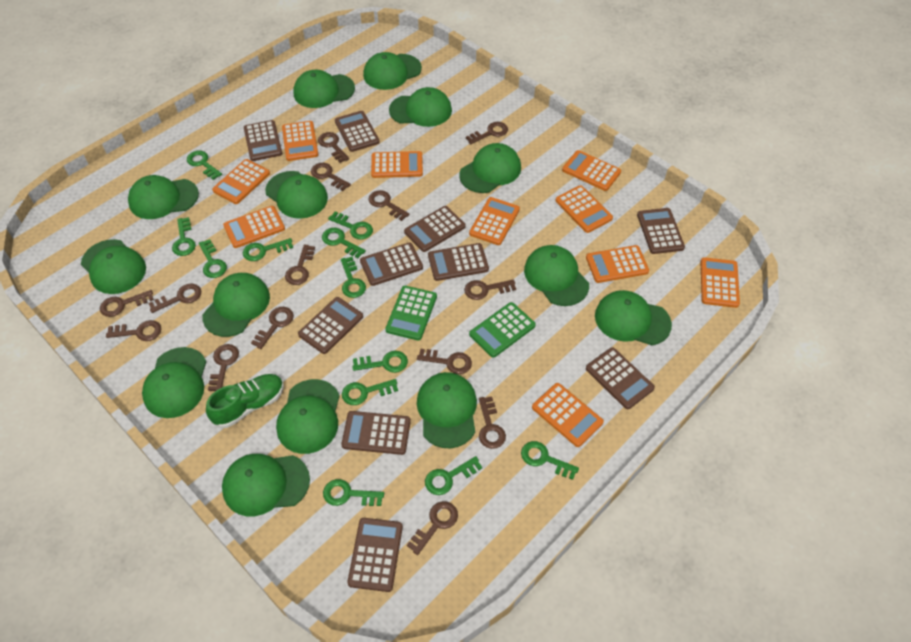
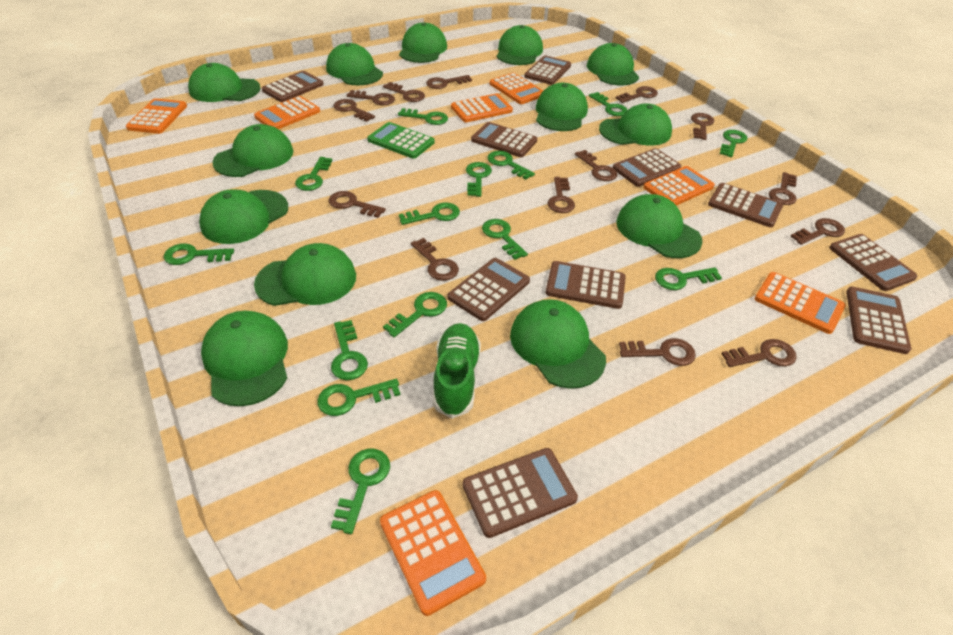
green calculator: [385,286,437,341] [469,302,536,358] = 2 -> [367,122,435,159] = 1
green cap: [81,239,146,294] [128,175,199,219] [142,347,207,418] [202,273,270,337] [222,454,310,516] [265,171,328,219] [276,379,340,454] [293,70,355,108] [363,52,422,90] [389,87,452,127] [417,372,477,448] [459,143,521,193] [524,245,589,306] [595,290,672,345] = 14 -> [188,63,261,102] [199,189,288,244] [201,311,288,406] [212,124,293,177] [254,243,356,306] [326,43,383,85] [399,22,447,63] [497,25,543,65] [510,299,606,389] [536,83,588,131] [587,43,639,85] [599,103,672,145] [616,194,702,258] = 13
green key: [172,217,196,256] [187,151,222,180] [199,239,227,278] [243,238,293,261] [322,227,366,258] [323,479,384,506] [328,211,373,240] [341,257,366,298] [342,379,398,405] [352,351,408,373] [425,456,482,495] [521,441,579,480] = 12 -> [164,243,234,265] [295,157,333,191] [317,379,401,416] [331,320,368,380] [331,449,390,534] [383,292,447,337] [398,108,448,125] [399,203,460,225] [466,162,492,197] [482,219,528,260] [487,151,535,180] [589,92,627,116] [655,267,722,290] [720,130,748,157] = 14
orange calculator: [212,159,270,204] [223,206,285,248] [282,121,318,161] [371,151,423,178] [469,197,520,245] [532,383,604,447] [555,185,613,233] [562,150,621,191] [586,245,649,283] [701,257,740,308] = 10 -> [126,98,187,134] [254,96,320,129] [380,490,486,616] [451,93,513,122] [490,73,543,104] [643,166,715,206] [754,272,846,334] = 7

